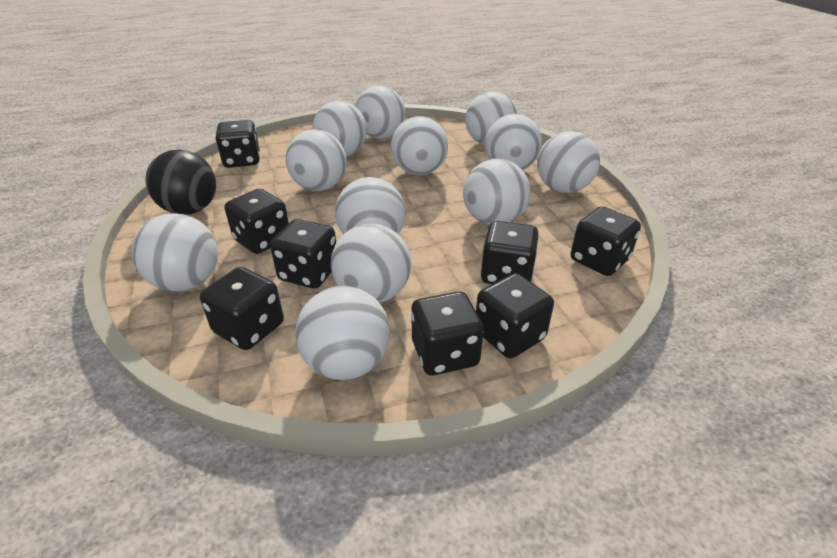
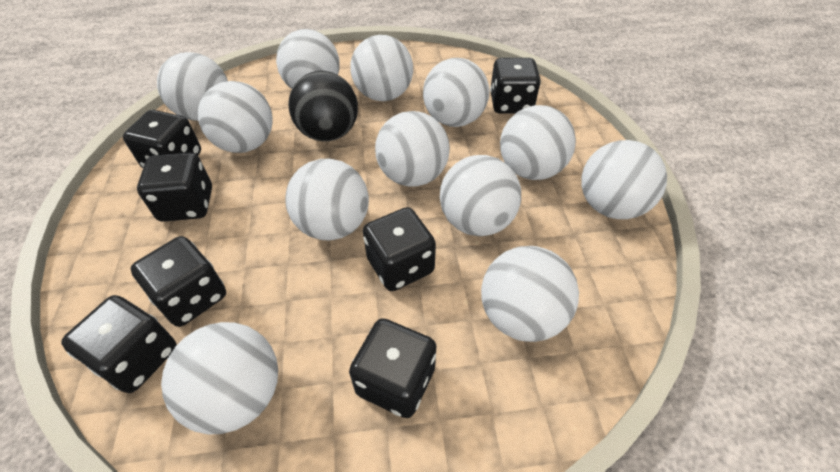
black dice: [200,267,284,350] [215,120,260,168] [224,189,289,254] [270,219,336,289] [411,291,484,376] [476,273,554,358] [480,221,539,284] [570,207,641,276] = 8 -> [61,295,177,393] [123,110,201,168] [131,236,226,327] [137,153,212,222] [349,318,436,418] [363,207,436,291] [490,58,541,114] = 7

